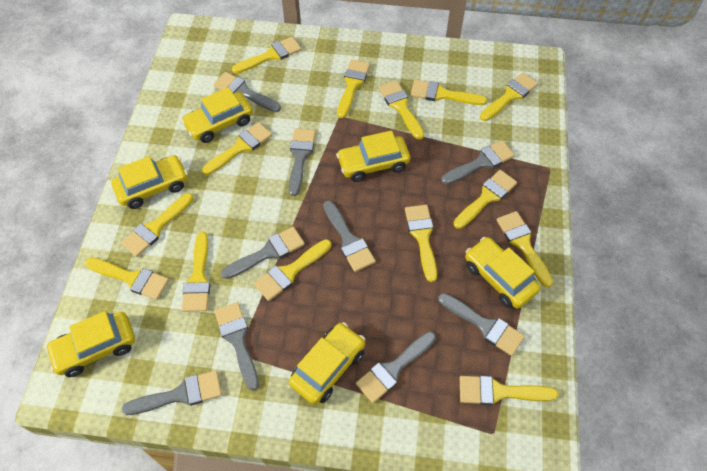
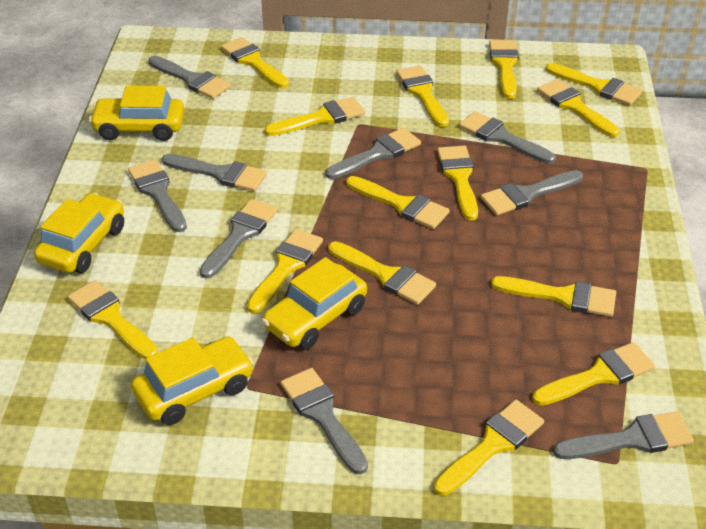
yellow car: [45,311,135,377] [111,155,188,209] [181,87,253,143] [289,322,365,404] [336,130,410,182] [465,237,541,309] = 6 -> [34,193,124,273] [89,86,184,141] [131,336,254,425] [262,257,367,350] = 4

